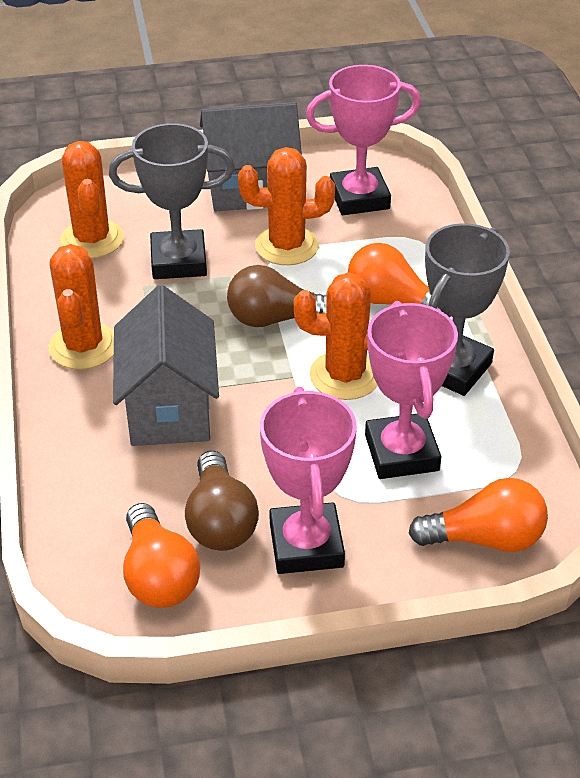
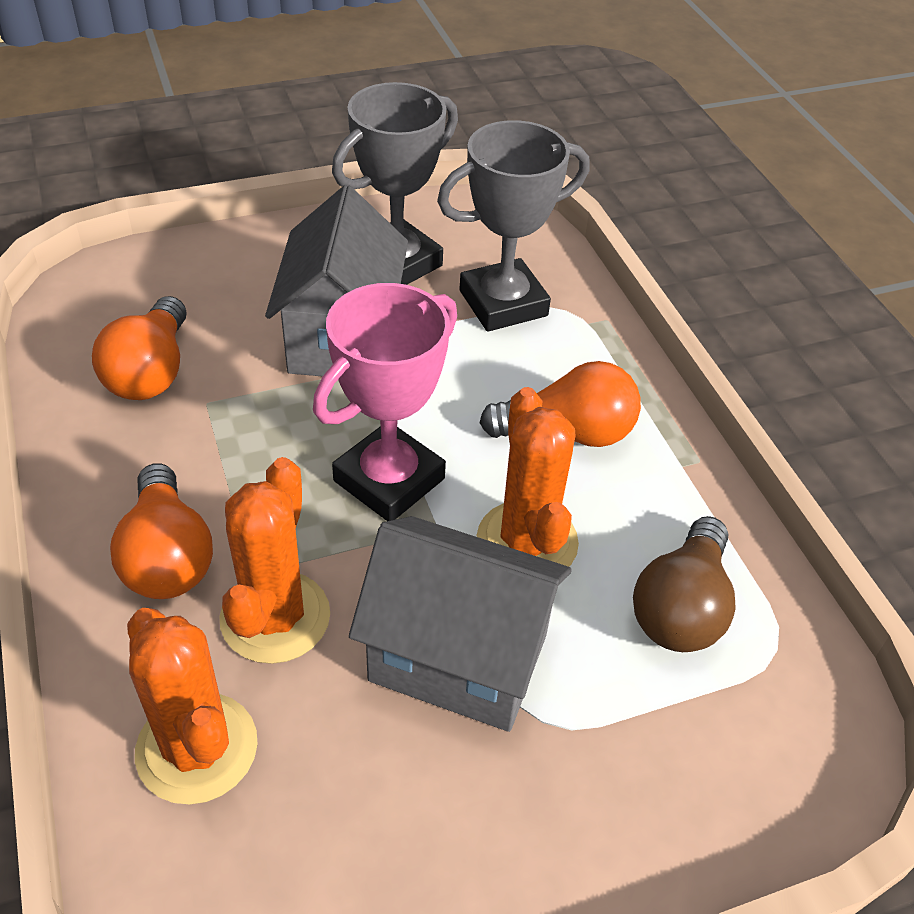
brown light bulb: [185,451,259,551] [227,265,326,327] = 2 -> [633,516,736,652] = 1
orange cactus: [48,244,114,370] [60,141,124,258] [238,147,335,265] [294,272,391,400] = 4 -> [127,608,258,805] [219,457,330,664] [477,387,579,567] = 3
pink trophy: [260,387,357,574] [306,65,421,215] [365,301,458,479] = 3 -> [313,283,457,521] = 1

